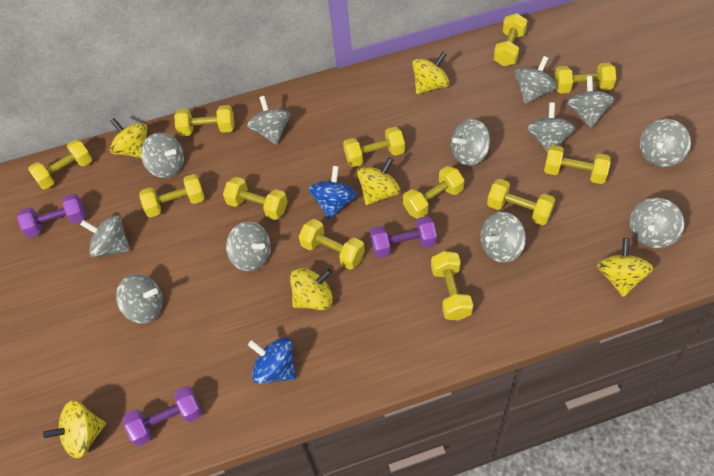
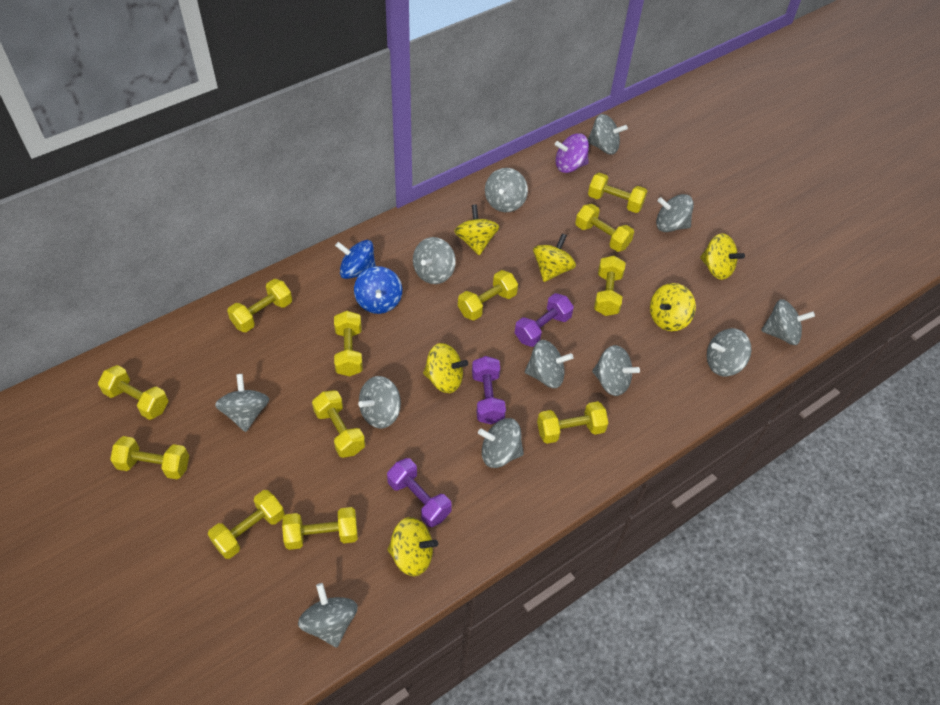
purple spinning top: none = 0 -> [555,133,589,173] = 1

